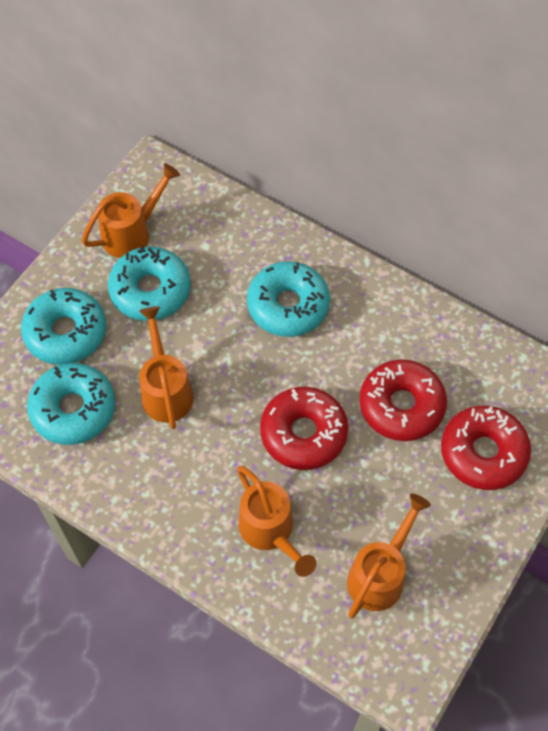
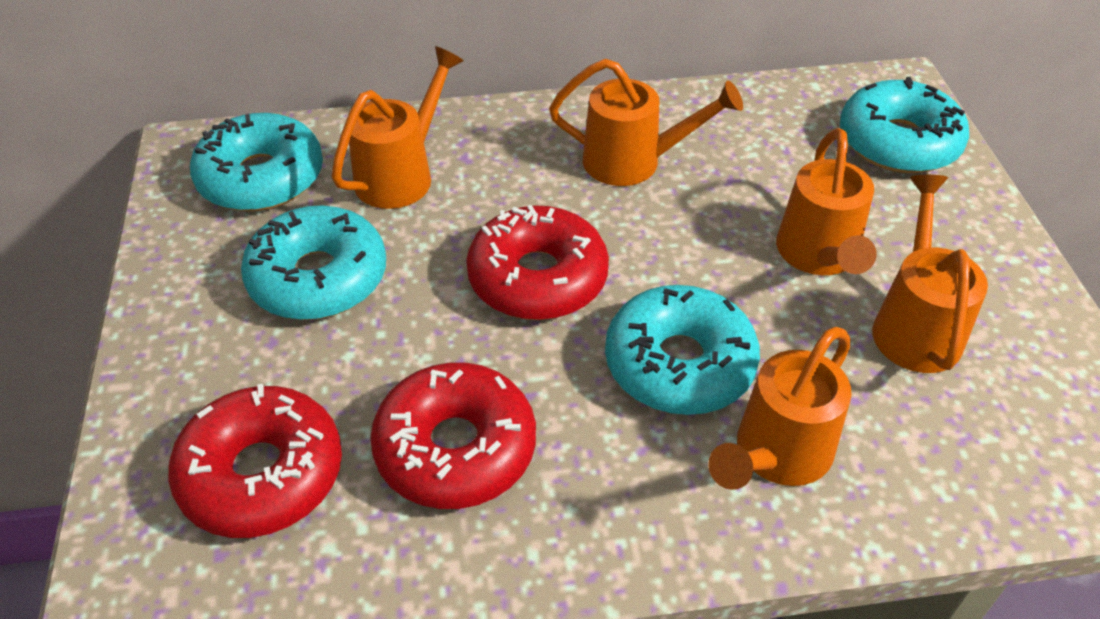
orange watering can: [82,163,180,258] [139,306,194,429] [237,466,317,577] [347,494,431,618] = 4 -> [332,46,464,209] [549,59,743,186] [708,327,852,490] [776,128,877,275] [872,175,988,373] = 5

